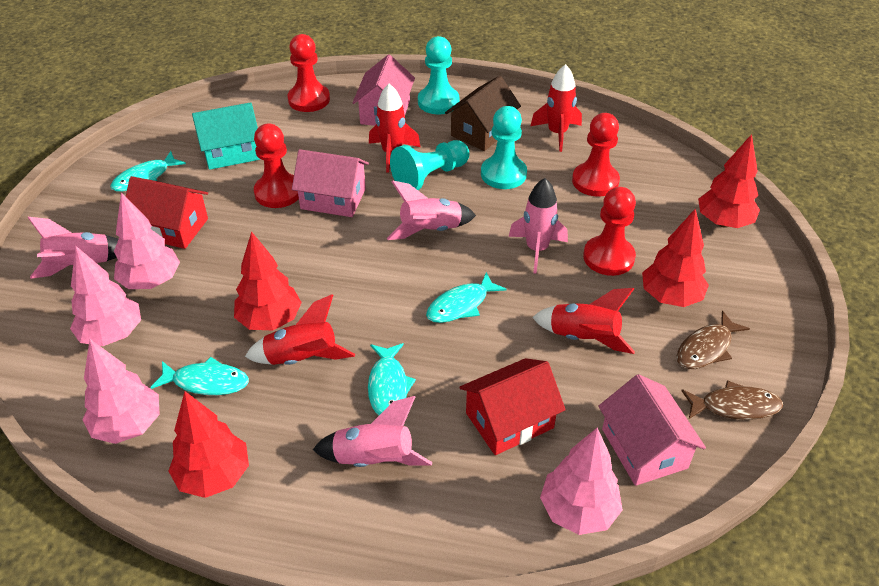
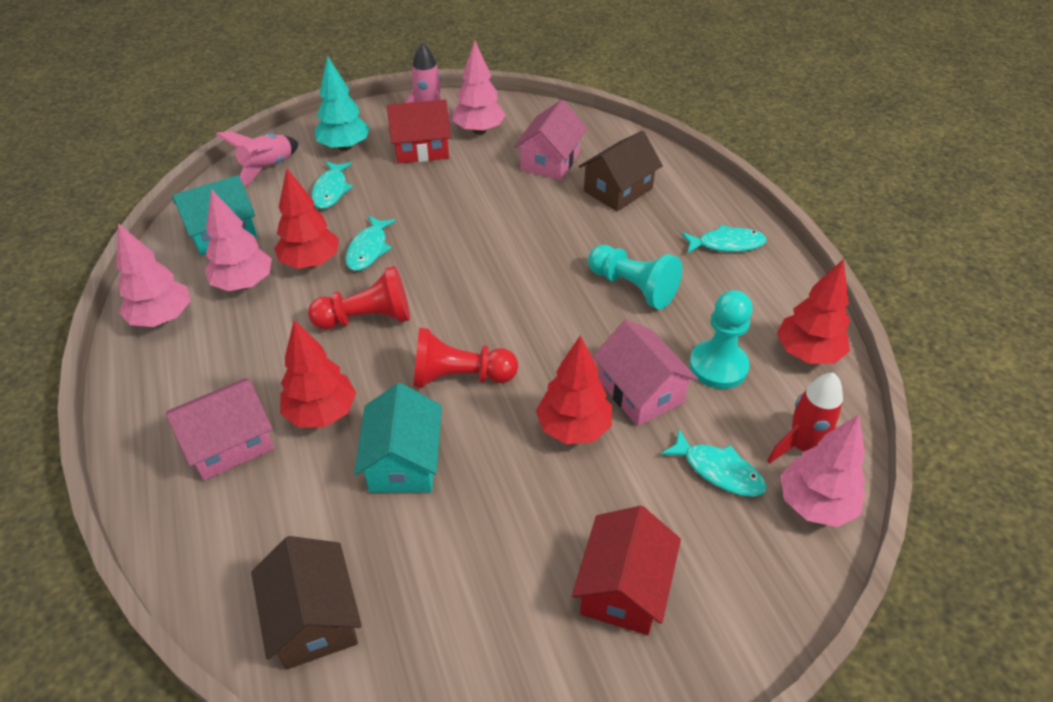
brown fish: [677,311,750,369] [681,380,783,420] = 2 -> none = 0
brown house: [445,76,521,151] = 1 -> [251,536,362,669] [579,131,663,211] = 2
pink rocket: [28,217,118,279] [313,396,432,467] [387,180,476,240] [509,178,568,274] = 4 -> [216,131,298,186] [405,43,451,126] = 2
red pawn: [254,124,299,208] [287,34,330,112] [572,113,620,197] [583,187,636,276] = 4 -> [308,266,410,329] [413,328,518,388] = 2
red rocket: [245,294,355,365] [369,84,421,172] [531,64,582,152] [532,288,635,354] = 4 -> [767,373,843,464] = 1
turquoise house: [192,102,260,170] = 1 -> [172,175,257,255] [354,383,442,493] = 2
turquoise pawn: [390,140,469,190] [418,36,460,114] [481,106,527,189] = 3 -> [588,245,682,309] [689,290,753,389] = 2
turquoise tree: none = 0 -> [315,56,370,151] = 1

